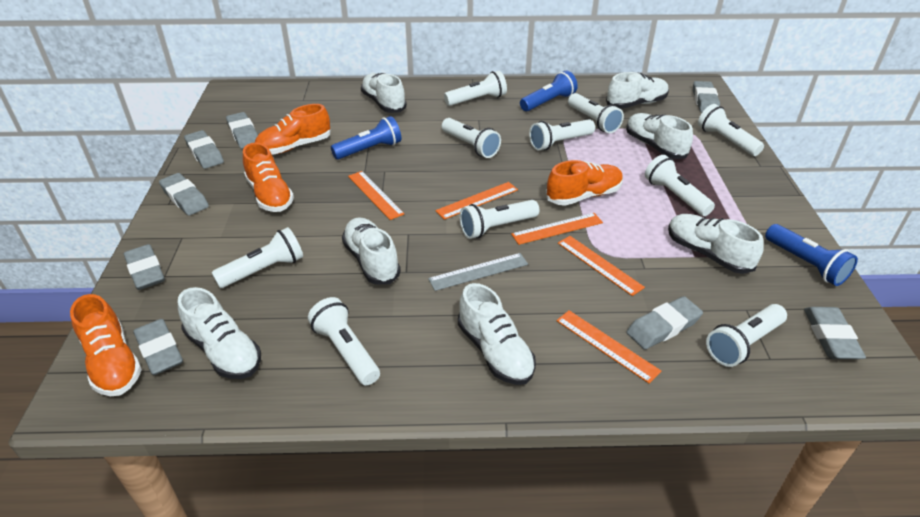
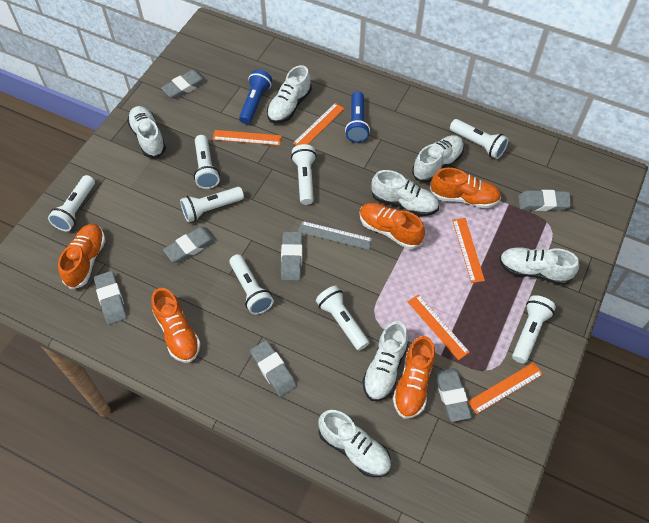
blue flashlight: [331,116,401,159] [520,71,578,111] [765,224,858,286] = 3 -> [239,69,272,124] [345,91,370,143] = 2
grey eraser: [124,244,165,290] [133,319,183,375] [159,173,209,215] [184,130,224,169] [226,112,258,149] [626,296,703,350] [693,81,720,113] [804,307,866,359] = 8 -> [94,271,127,324] [161,70,207,99] [163,227,217,263] [250,340,297,397] [281,232,303,281] [435,368,472,422] [518,190,572,211] = 7
orange shoe: [70,294,142,396] [243,143,294,212] [255,104,331,154] [546,160,623,206] = 4 -> [58,224,106,290] [151,288,201,363] [360,203,425,249] [393,336,435,419] [430,168,501,208] = 5
white flashlight: [212,227,303,288] [308,297,380,386] [442,118,501,158] [444,71,507,106] [460,200,539,239] [529,119,595,150] [568,93,624,133] [645,155,715,216] [698,104,764,156] [706,304,787,367] = 10 -> [48,175,95,231] [180,187,244,222] [194,135,220,189] [229,254,274,315] [291,144,316,205] [316,286,369,351] [450,119,509,159] [512,295,556,363] = 8

